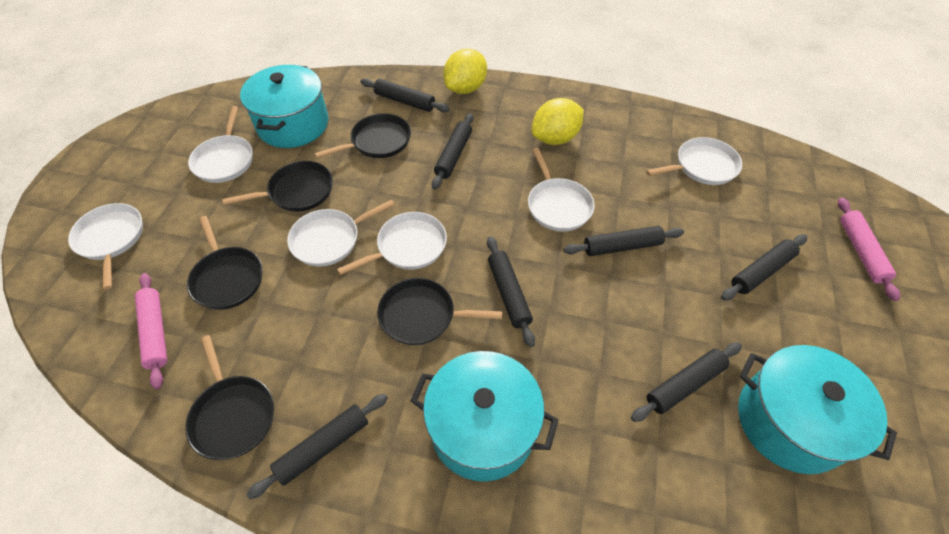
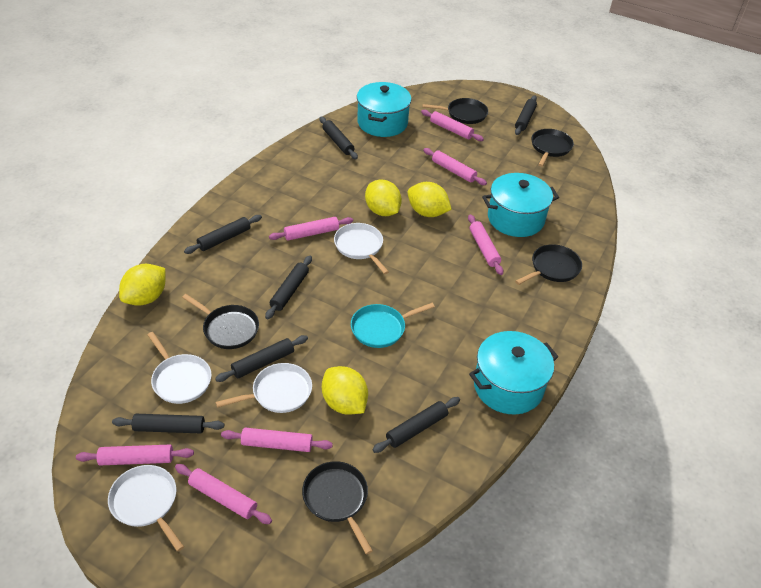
pink rolling pin: [135,273,167,389] [838,197,900,301] = 2 -> [76,445,194,465] [175,464,272,524] [221,428,333,452] [269,217,353,241] [421,110,484,141] [423,148,487,185] [468,214,503,275] = 7
turquoise pan: none = 0 -> [351,303,435,348] = 1
white pan: [68,203,143,290] [188,106,253,183] [287,199,395,266] [337,212,447,275] [528,148,595,231] [646,137,742,185] = 6 -> [108,465,184,552] [148,332,212,404] [215,363,312,413] [334,223,389,274] = 4
yellow lemon: [443,49,487,94] [531,98,584,145] = 2 -> [119,264,165,306] [322,366,368,414] [365,179,402,216] [407,182,452,217] = 4

